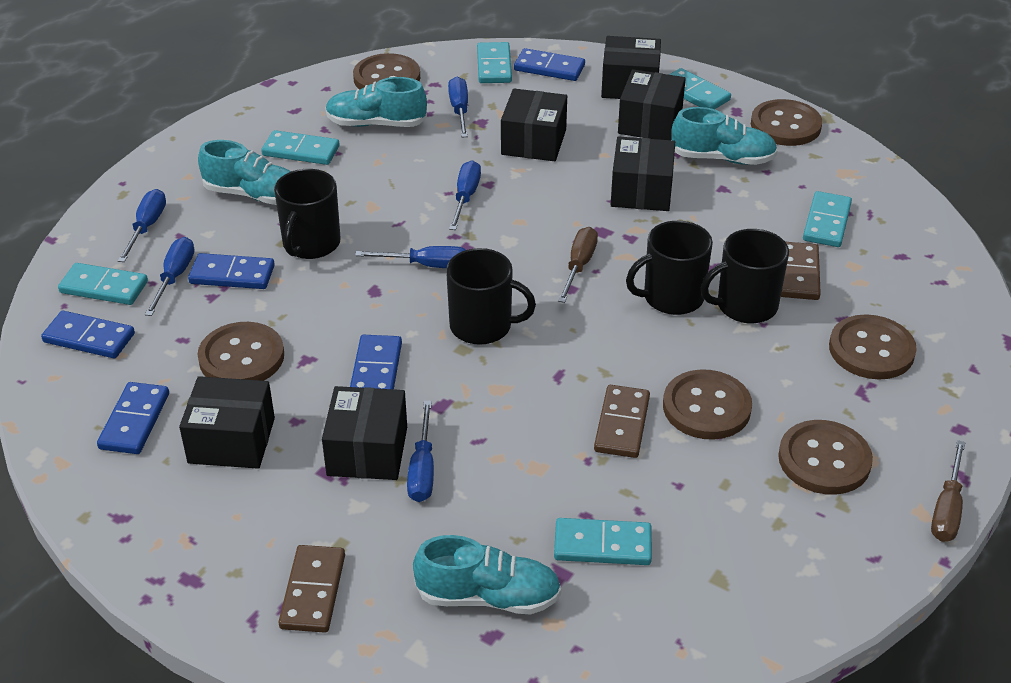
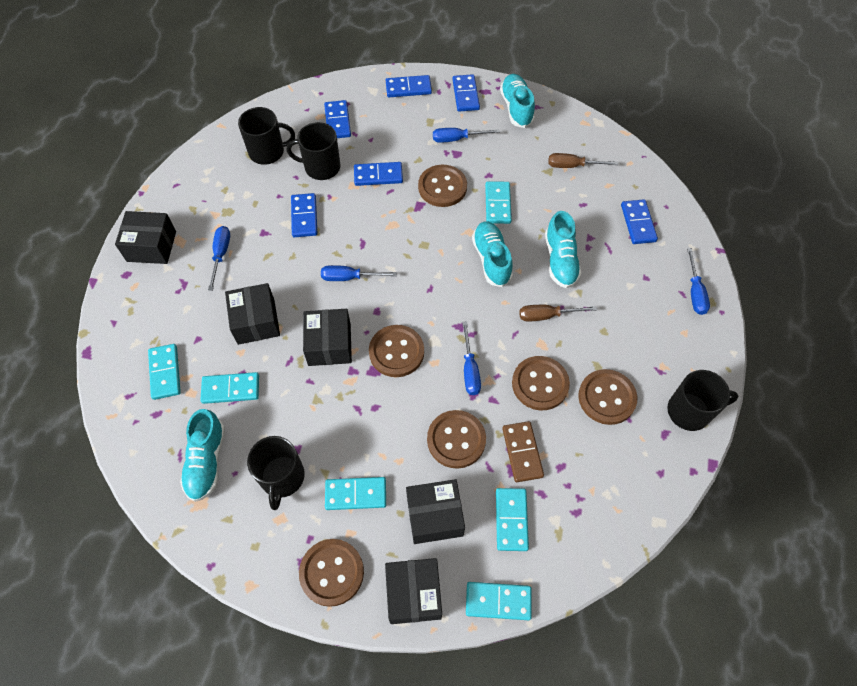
black box: [179,376,275,469] [322,386,407,480] [501,89,567,161] [601,36,661,99] [611,136,675,211] [618,69,686,140] = 6 -> [115,211,176,264] [225,283,280,345] [303,309,352,366] [385,558,442,624] [406,479,465,544] = 5
blue domino: [41,311,135,358] [97,382,169,454] [188,253,275,289] [350,335,402,389] [514,48,585,81] = 5 -> [291,193,317,237] [324,100,351,138] [354,162,403,186] [386,75,432,97] [453,74,480,112] [621,199,658,244] = 6
blue screwdriver: [118,189,166,262] [145,237,194,316] [355,246,466,268] [407,401,434,502] [448,77,468,137] [449,161,481,230] = 6 -> [208,226,230,291] [321,265,397,281] [433,128,500,143] [462,321,481,395] [687,248,710,315] = 5
brown domino: [278,545,345,633] [594,385,650,458] [781,242,821,300] = 3 -> [502,421,544,482] = 1

